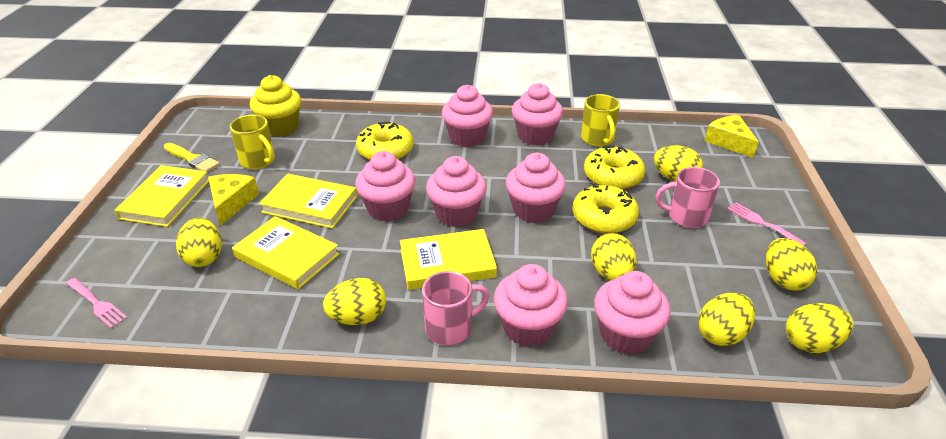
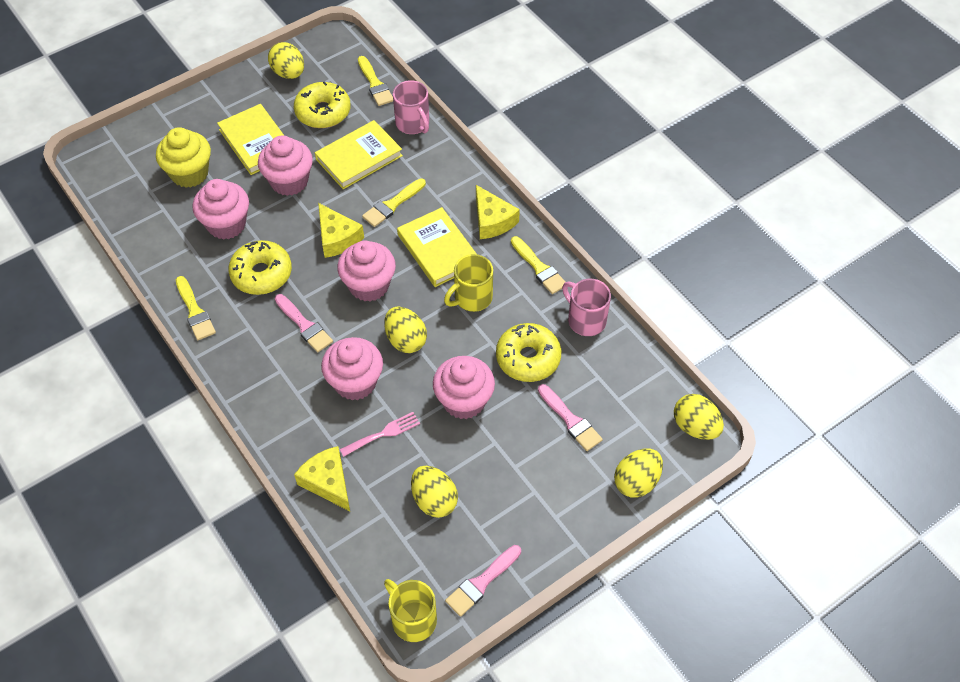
pink brush: none = 0 -> [275,294,333,352] [445,545,521,617] [538,384,603,451] = 3
pink cupcake: [355,151,415,222] [426,156,486,227] [442,85,493,147] [493,264,568,347] [506,153,566,223] [512,83,563,145] [594,271,670,355] = 7 -> [193,179,249,240] [258,135,313,196] [321,337,383,400] [337,240,396,301] [433,356,495,419] = 5
pink fork: [66,278,127,328] [727,203,807,246] = 2 -> [340,412,420,457] = 1
yellow book: [115,165,209,227] [232,216,339,289] [259,174,357,229] [400,229,497,290] = 4 -> [217,104,284,175] [315,120,403,189] [397,207,477,287] = 3
yellow brush: [164,143,220,172] = 1 -> [176,276,216,340] [358,56,393,106] [362,178,426,227] [511,236,565,294] = 4
yellow cheese: [208,174,259,226] [704,115,759,158] = 2 -> [294,446,350,511] [318,203,364,258] [476,185,520,239] = 3
yellow egg: [176,218,222,267] [323,278,386,325] [591,233,636,281] [654,145,703,182] [698,293,755,346] [766,238,817,291] [786,303,854,353] = 7 -> [268,42,304,79] [384,307,427,353] [411,466,458,518] [614,449,663,498] [674,394,724,440] = 5

